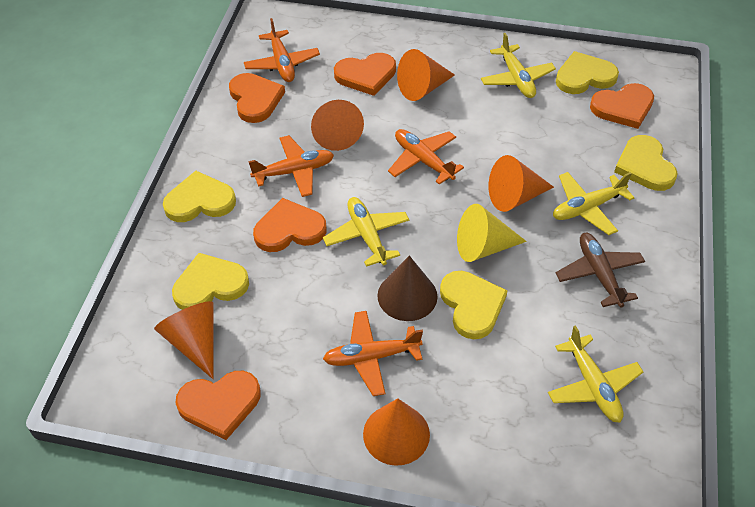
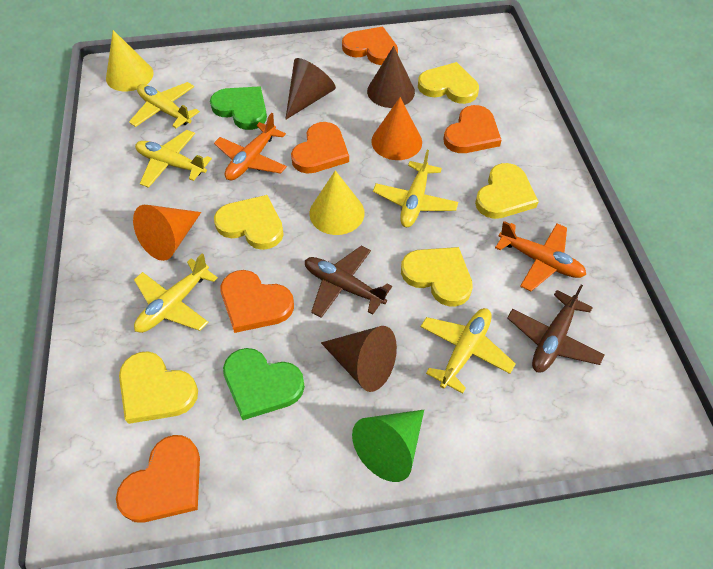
brown cone: [377,256,438,321] = 1 -> [285,58,336,120] [321,326,397,392] [367,46,415,108] = 3
brown plane: [556,233,645,308] = 1 -> [305,246,392,318] [507,285,604,373] = 2
green cone: none = 0 -> [352,410,424,482] = 1
green heart: none = 0 -> [210,87,267,130] [223,348,305,420] = 2
orange cone: [154,301,214,379] [311,100,364,151] [363,398,430,466] [397,49,455,101] [489,155,554,212] = 5 -> [133,205,201,261] [371,97,422,160] = 2
orange plane: [244,18,320,82] [248,135,334,197] [323,311,423,396] [388,129,464,185] = 4 -> [214,113,287,180] [495,221,586,292] = 2
yellow cone: [457,204,527,262] = 1 -> [106,30,154,91] [310,170,365,235] = 2
yellow plane: [323,197,410,267] [481,33,556,98] [548,325,643,423] [553,172,635,235] = 4 -> [129,82,200,128] [134,253,218,333] [135,130,212,188] [373,150,458,227] [420,308,516,394] = 5

